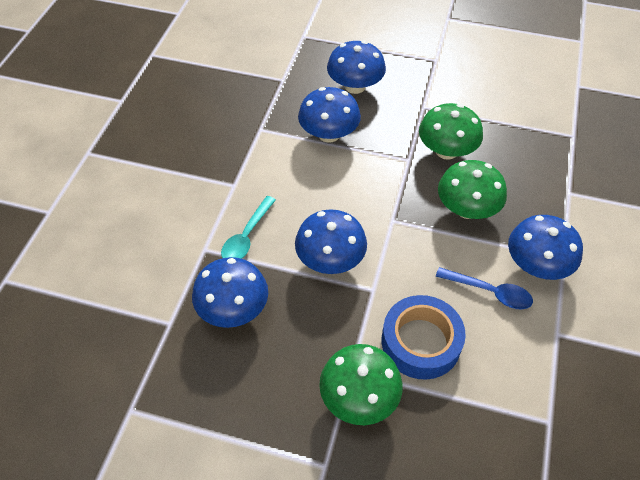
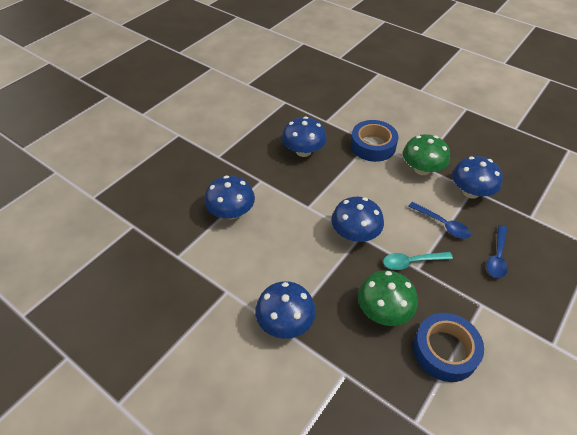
blue spoon: [436,267,533,309] = 1 -> [408,202,471,239] [486,225,508,278] = 2
blue tape: [382,295,466,380] = 1 -> [351,120,398,162] [413,313,484,382] = 2
green mushroom: [319,344,403,425] [419,103,483,160] [438,160,507,219] = 3 -> [358,270,418,326] [403,134,450,175] = 2

